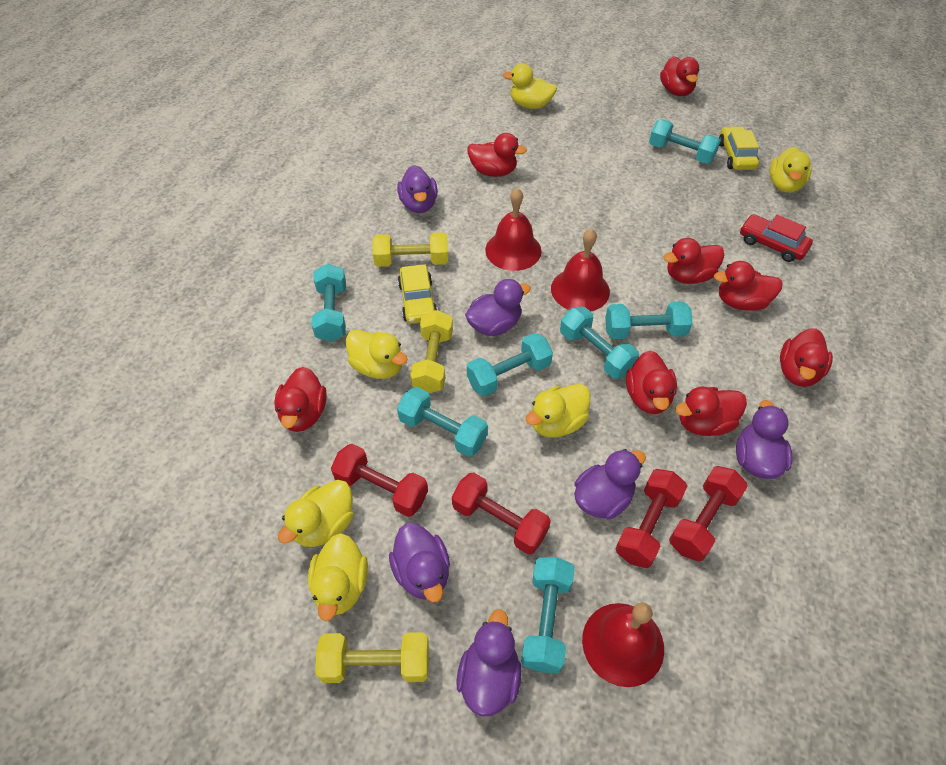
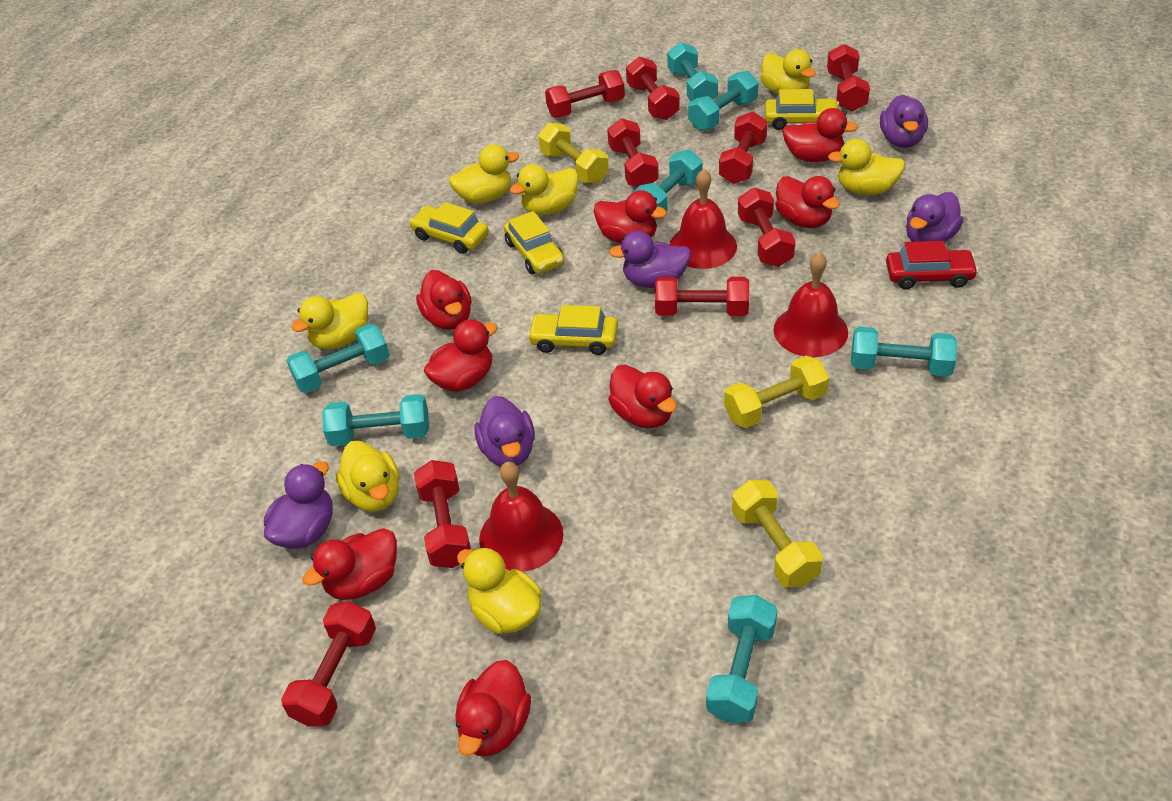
purple duck: [389,523,450,602] [397,165,438,213] [456,609,522,716] [465,279,531,336] [574,449,646,520] [736,400,793,479] = 6 -> [264,461,333,549] [474,396,535,466] [609,231,691,288] [880,94,928,148] [906,192,964,243] = 5
red dumbbell: [331,444,428,517] [452,472,551,554] [615,469,687,568] [669,466,748,562] = 4 -> [281,601,376,727] [414,460,471,568] [545,70,625,118] [607,118,659,187] [626,57,680,120] [655,277,749,316] [719,112,768,184] [738,187,796,267] [827,44,870,111] = 9
yellow car: [398,264,437,324] [719,126,759,170] = 2 -> [409,202,489,254] [504,211,565,274] [527,305,618,355] [765,89,839,130] = 4
yellow duck: [278,480,353,547] [308,533,368,621] [346,329,408,379] [503,63,557,109] [525,384,590,438] [769,147,811,193] = 6 -> [291,293,368,349] [335,441,400,512] [449,144,519,204] [457,547,542,634] [510,164,579,215] [761,49,816,95] [828,139,905,195] = 7

